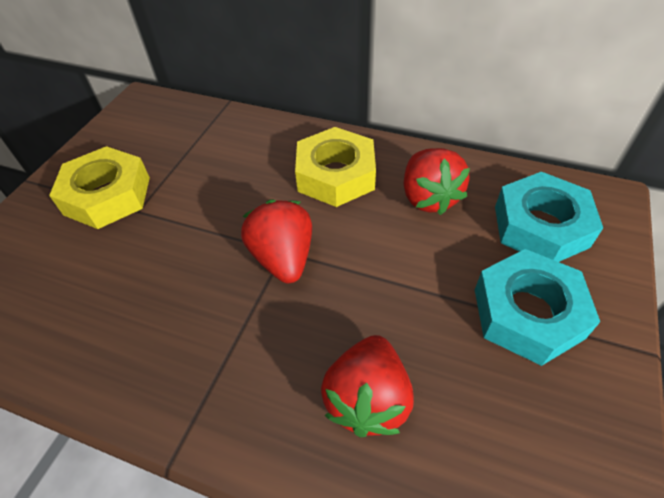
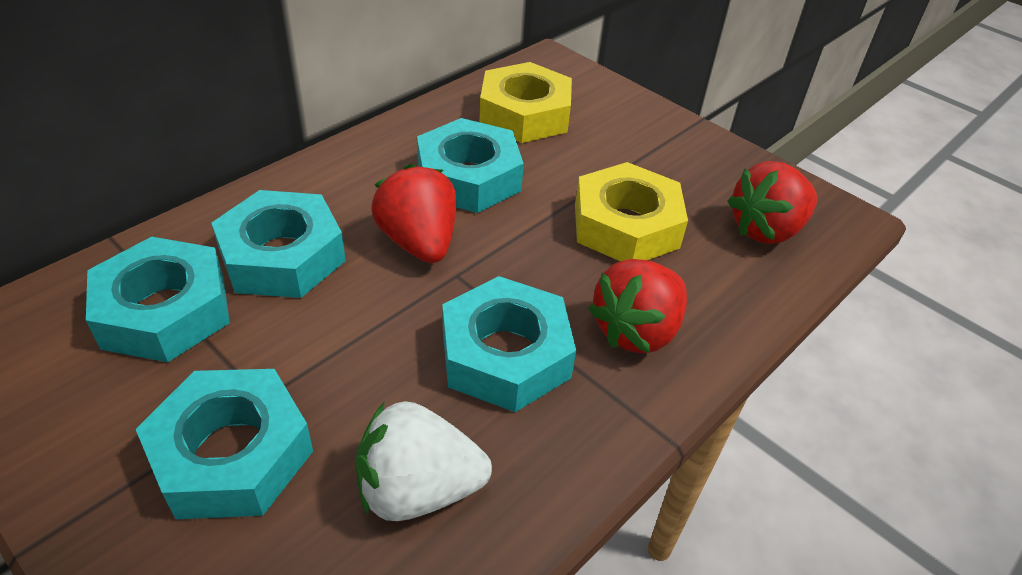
turquoise nut: [475,249,600,366] [495,172,603,262] = 2 -> [86,237,230,362] [136,369,313,519] [211,190,346,298] [417,118,524,213] [442,276,576,412] = 5
white strawberry: none = 0 -> [355,401,492,521] = 1

